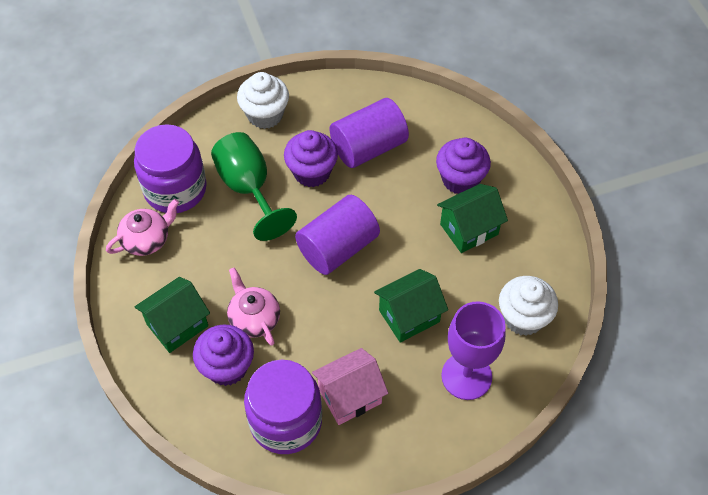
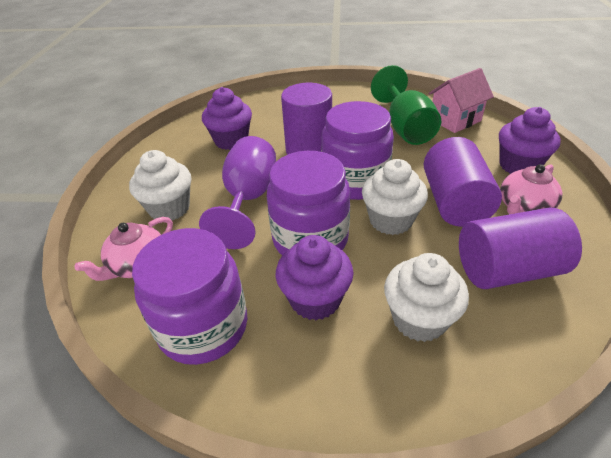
green house: [135,277,210,353] [374,269,448,343] [437,184,508,253] = 3 -> none = 0
purple cylinder: [295,195,380,275] [329,98,409,168] = 2 -> [281,83,332,155] [424,137,502,227] [459,208,582,289] = 3
purple jar: [134,124,207,213] [244,359,322,454] = 2 -> [132,228,247,365] [267,151,350,255] [321,101,394,200] = 3
white cupcake: [237,72,289,129] [499,276,558,336] = 2 -> [129,150,191,221] [362,159,428,235] [384,253,469,342] = 3

